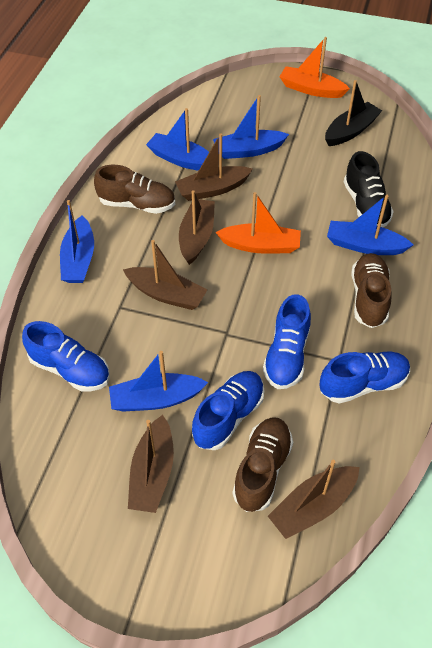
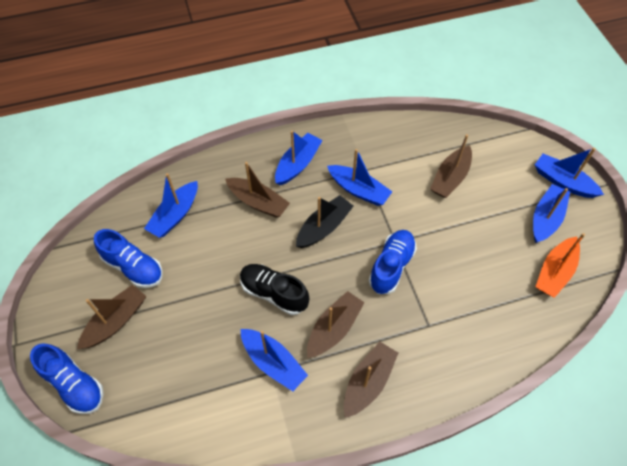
blue boat: [60,200,94,283] [109,351,208,412] [146,108,209,171] [213,95,289,159] [327,195,413,255] = 5 -> [144,173,198,238] [241,329,308,391] [275,130,323,185] [327,149,392,206] [533,184,570,243] [535,148,604,198] = 6
blue shoe: [22,321,110,391] [192,371,265,450] [263,294,311,389] [319,352,410,404] = 4 -> [30,343,104,414] [94,229,163,288] [369,230,417,294] = 3
brown shoe: [94,165,175,214] [233,417,293,512] [351,253,392,328] = 3 -> none = 0
orange boat: [216,192,301,253] [279,37,350,98] = 2 -> [535,233,585,298] = 1

